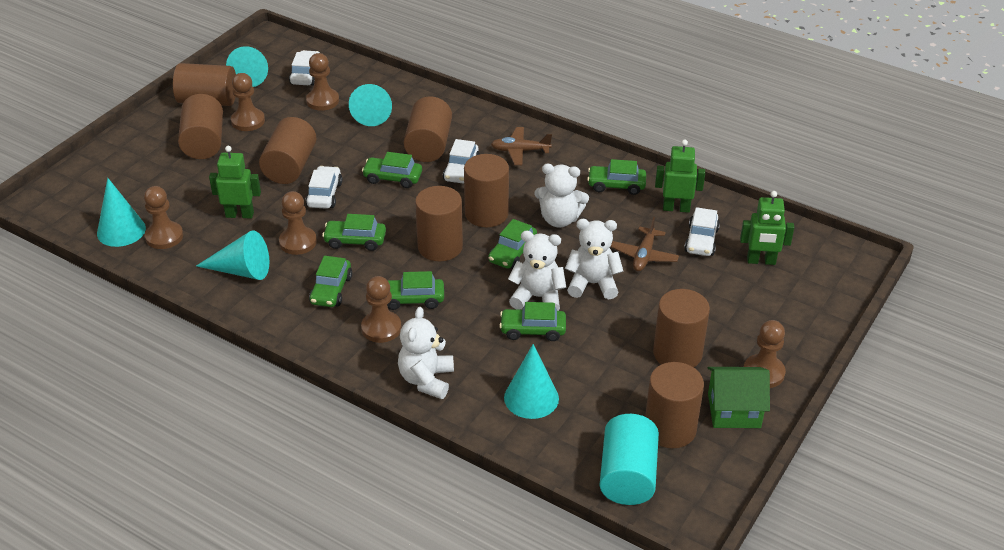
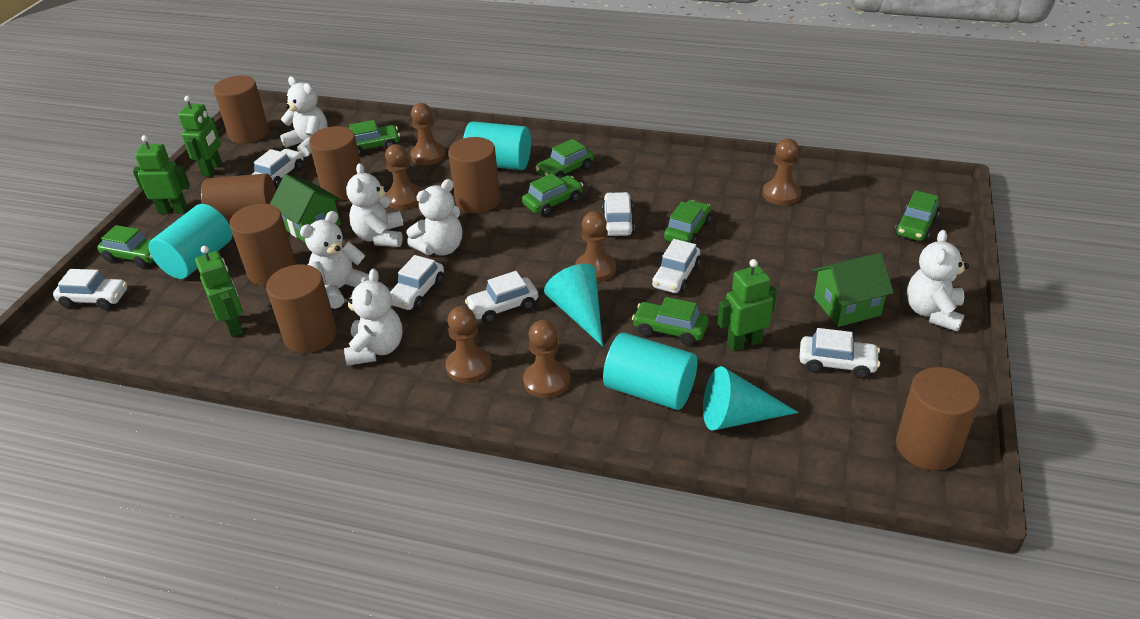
brown cylinder: [173,63,236,106] [178,94,223,159] [259,117,317,184] [404,96,452,162] [415,186,463,261] [464,154,509,227] [645,362,704,448] [653,289,710,367] = 8 -> [201,174,276,223] [213,76,269,144] [230,204,296,286] [266,264,337,353] [309,126,361,200] [448,137,500,213] [896,367,981,471] = 7
brown plane: [491,127,552,165] [610,217,679,271] = 2 -> none = 0
green house: [708,367,770,428] = 1 -> [270,174,341,243] [812,253,894,327] = 2
green robot: [209,146,261,218] [655,140,705,213] [740,191,794,265] = 3 -> [133,135,190,214] [178,96,222,176] [195,246,243,337] [717,259,777,351] = 4
turquoise cone: [97,178,146,247] [196,231,269,280] [226,46,268,87] [349,84,392,126] [504,344,559,419] = 5 -> [544,264,603,346] [703,366,799,431] = 2
turquoise cylinder: [599,414,659,505] = 1 -> [149,204,232,279] [463,121,531,170] [603,333,697,410] = 3
white car: [289,50,320,85] [305,166,342,209] [443,139,480,183] [684,207,720,256] = 4 -> [53,269,127,310] [251,149,303,189] [390,255,444,310] [465,271,538,323] [602,192,635,236] [652,239,701,294] [799,328,880,379] = 7
white teddy bear: [398,307,454,399] [508,231,566,311] [534,164,589,227] [565,219,623,299] = 4 -> [280,76,328,157] [300,211,369,309] [344,268,402,366] [346,163,403,247] [407,179,462,255] [907,230,969,331] = 6

